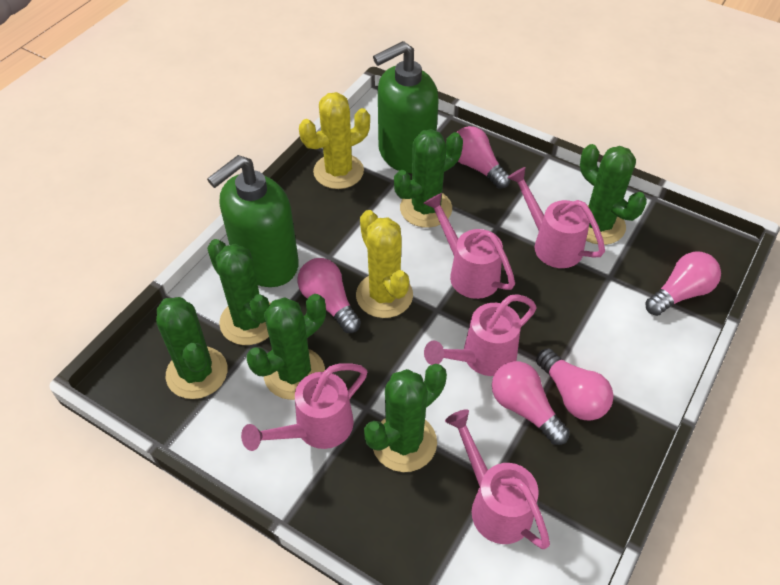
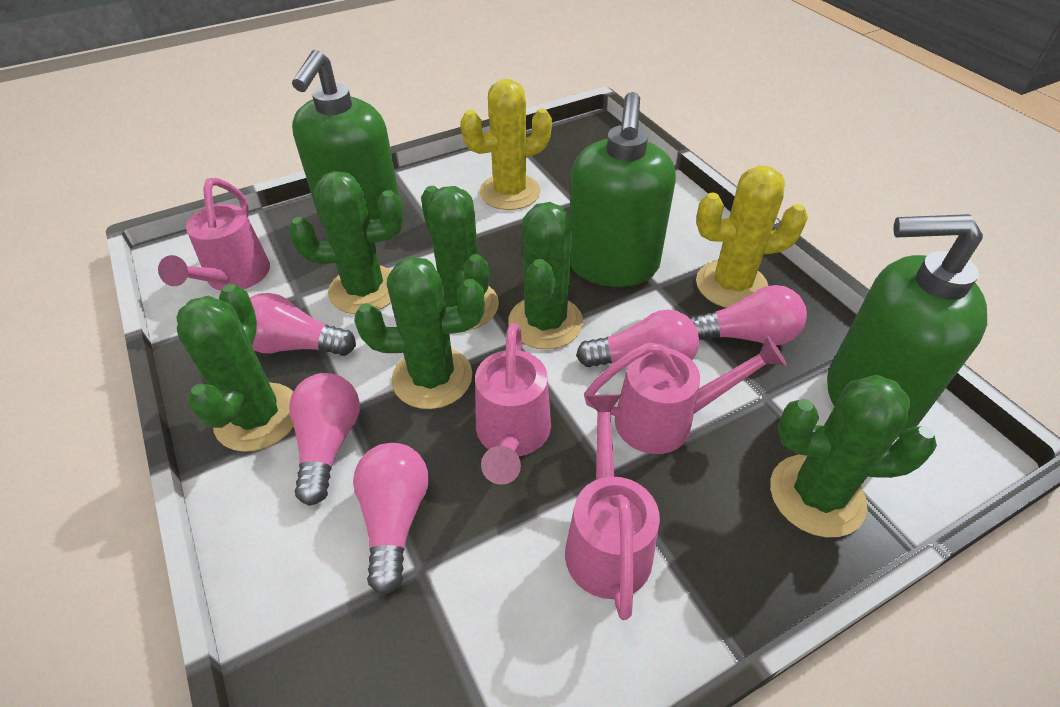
green soap dispenser: [207,155,299,287] [373,41,439,174] = 2 -> [292,50,400,223] [569,92,676,287] [827,214,987,437] = 3
pink watering can: [241,363,367,451] [423,193,515,299] [424,294,537,376] [445,409,550,549] [507,167,605,268] = 5 -> [158,178,270,291] [475,323,551,485] [565,394,660,620] [584,336,787,454] = 4

